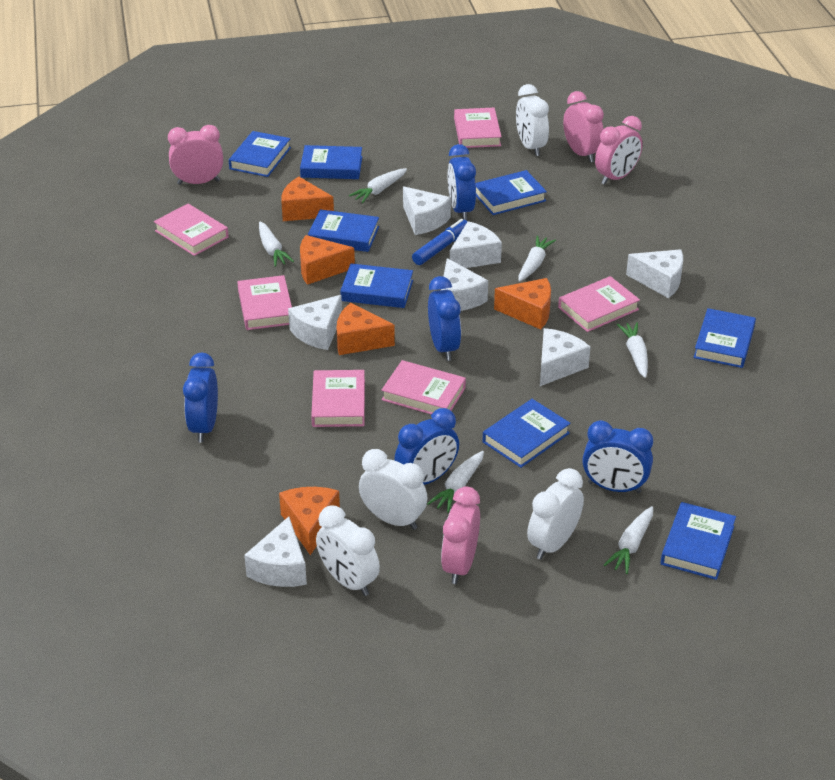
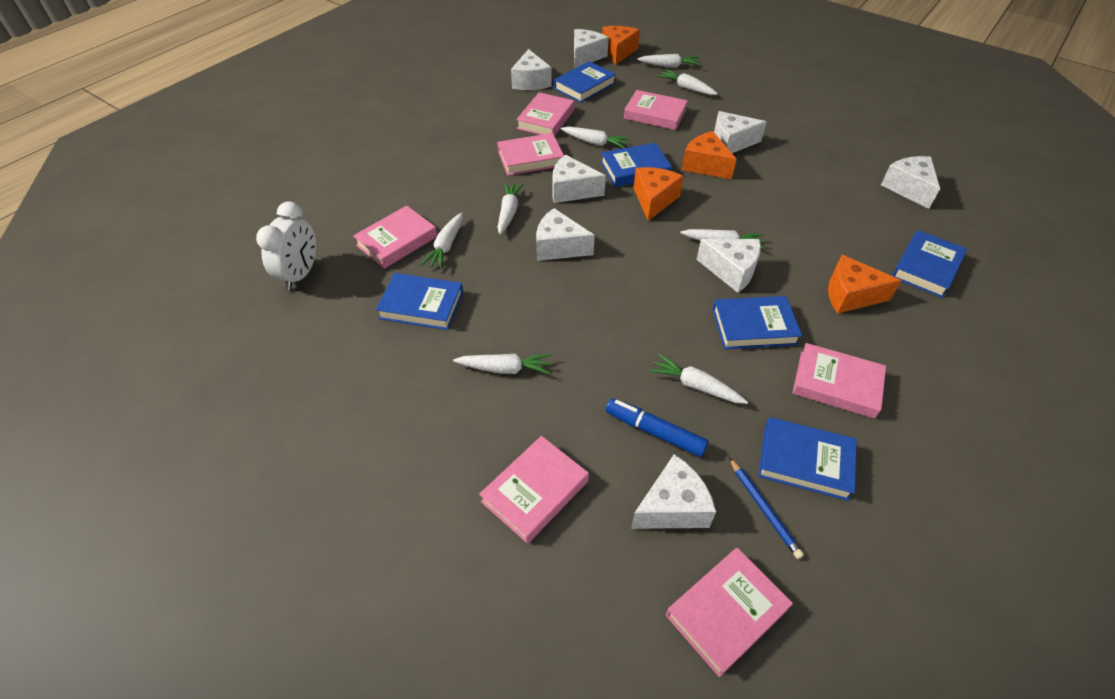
blue book: [229,131,291,177] [300,145,362,179] [308,209,379,252] [340,264,413,308] [475,170,547,215] [483,399,571,468] [661,502,736,580] [694,308,756,368] = 8 -> [376,273,464,330] [554,61,616,103] [601,143,672,187] [712,296,802,349] [758,417,857,501] [892,230,967,298] = 6
blue clock: [183,353,218,442] [394,408,459,485] [428,276,461,361] [448,144,476,220] [582,420,653,493] = 5 -> none = 0
blue pencil: none = 0 -> [729,457,804,559] = 1
orange cheese: [279,487,340,555] [281,177,334,221] [300,235,355,285] [337,303,395,355] [494,278,551,330] = 5 -> [602,26,640,65] [633,167,684,221] [682,131,737,179] [828,255,902,314] = 4
pink book: [154,204,229,256] [237,275,292,330] [311,370,365,427] [381,360,466,415] [454,108,502,148] [558,276,640,332] = 6 -> [353,206,437,269] [479,436,589,544] [497,133,564,176] [516,92,574,136] [624,90,688,130] [666,548,793,677] [793,343,886,419] = 7
pink clock: [168,125,223,185] [441,487,480,584] [563,91,604,162] [595,116,643,185] = 4 -> none = 0
white carrot: [259,221,294,267] [349,168,407,203] [427,451,484,513] [519,235,556,282] [604,506,653,574] [617,322,648,378] = 6 -> [421,212,463,269] [453,354,552,374] [497,182,524,234] [561,127,630,148] [637,54,700,68] [649,354,748,404] [658,69,718,95] [680,229,765,249] = 8
white cheese: [244,517,307,587] [288,295,342,350] [403,186,451,235] [441,258,488,311] [450,221,502,268] [540,328,590,386] [626,249,683,298] = 7 -> [511,49,552,90] [536,208,595,261] [552,155,606,203] [574,29,609,68] [631,454,716,529] [696,239,761,293] [714,111,767,153] [881,156,940,209] = 8
white clock: [316,505,380,596] [359,449,427,530] [516,84,549,156] [527,468,584,559] = 4 -> [256,202,316,290] = 1

